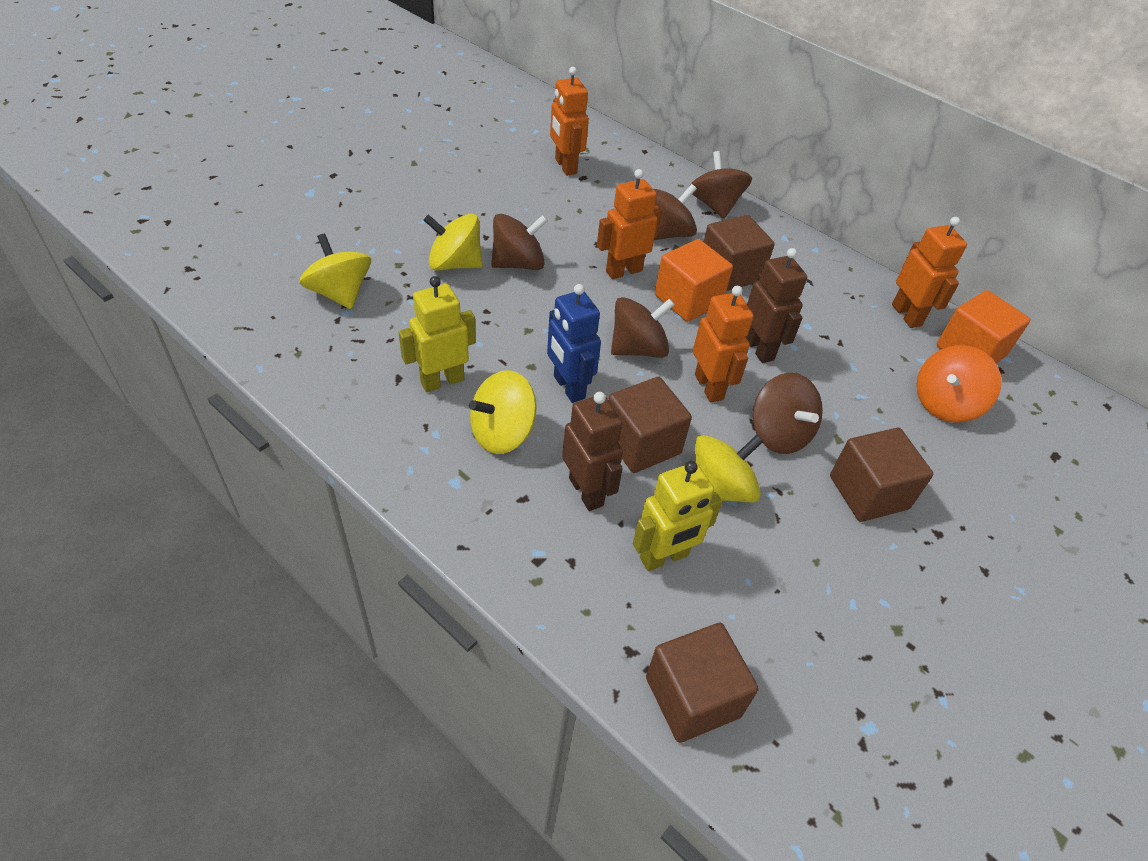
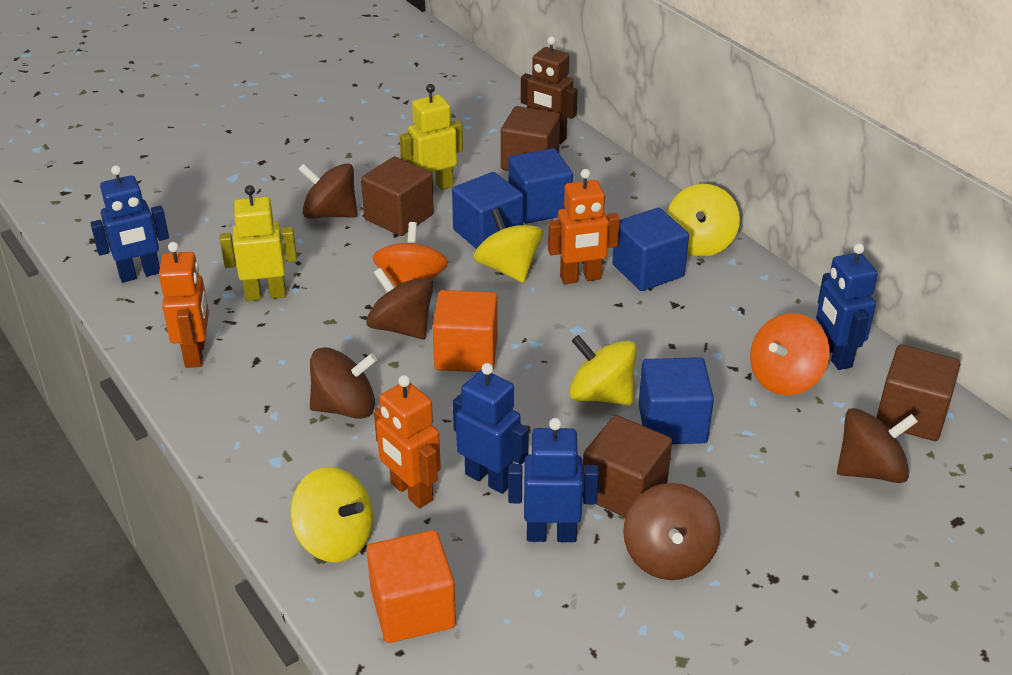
blue cube: none = 0 -> [452,172,523,249] [508,148,573,223] [612,208,689,291] [638,357,714,444] = 4
blue robot: [547,284,601,403] = 1 -> [90,165,169,283] [453,363,529,494] [508,418,599,542] [816,243,878,370] = 4
brown robot: [562,392,623,511] [746,248,807,363] = 2 -> [521,36,578,144] = 1
orange robot: [550,67,589,176] [597,169,662,279] [693,286,754,402] [892,217,967,328] = 4 -> [159,242,209,368] [374,375,441,508] [548,169,620,284] = 3
orange spinning top: [916,345,1002,423] = 1 -> [372,222,448,287] [750,313,830,395] = 2

